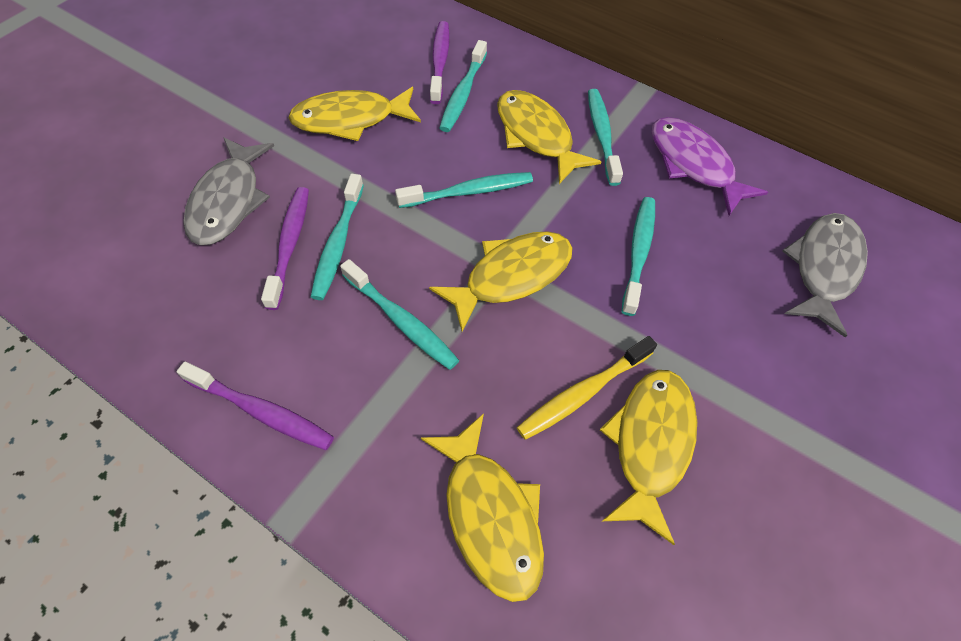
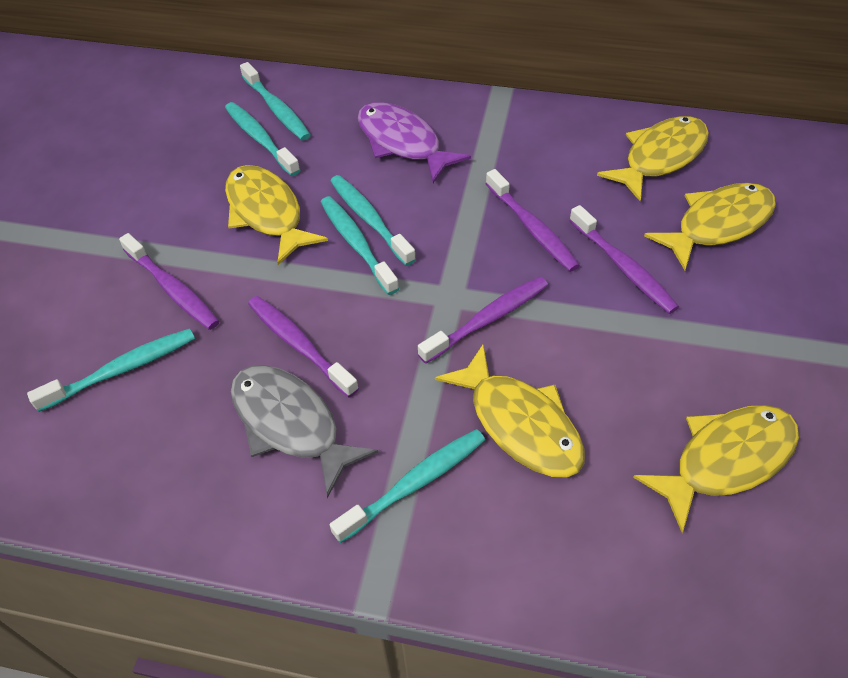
grey fish: [183,137,274,245] [782,213,868,337] = 2 -> [231,365,378,498] = 1
purple toothbrush: [177,362,334,450] [261,187,309,310] [430,21,450,104] = 3 -> [119,233,220,330] [248,296,359,398] [418,277,548,364] [486,169,580,272] [569,205,679,314] = 5
yellow toothbrush: [517,336,657,440] = 1 -> none = 0

